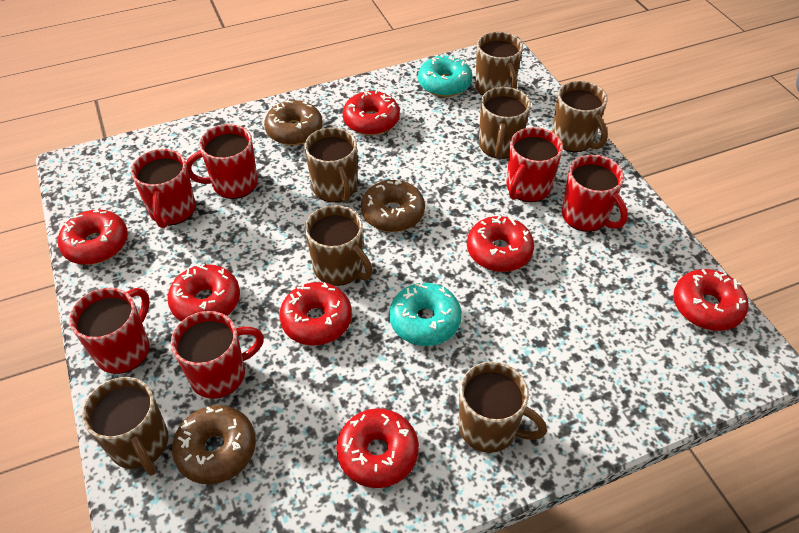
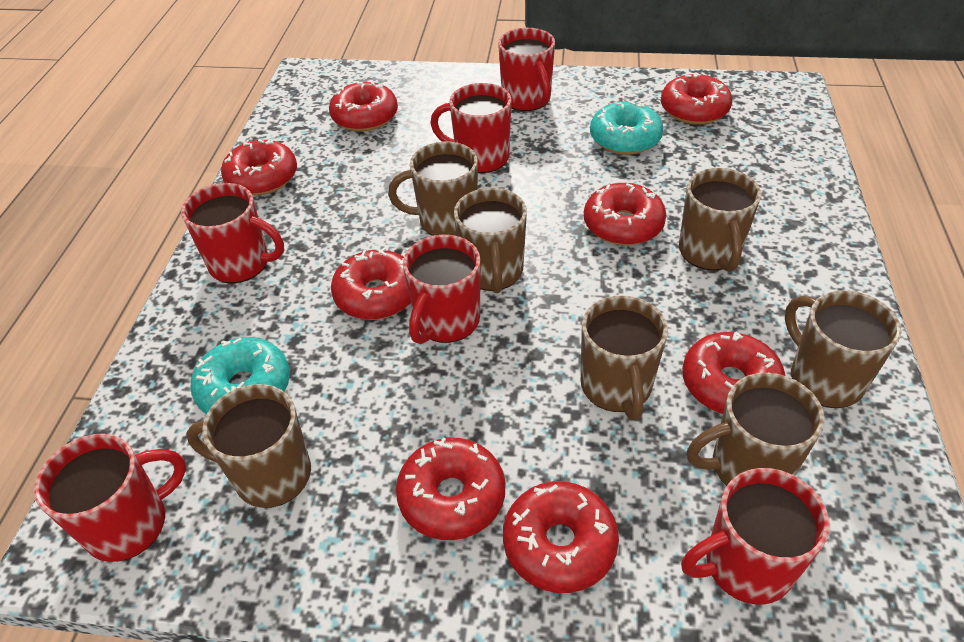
brown donut: [172,405,256,484] [264,99,323,145] [361,179,425,232] = 3 -> none = 0
red donut: [58,208,128,265] [167,263,240,321] [279,282,352,346] [336,408,419,488] [343,90,400,135] [467,216,534,272] [673,269,748,331] = 7 -> [221,139,297,195] [329,82,398,131] [331,248,411,320] [396,438,505,540] [503,481,619,593] [584,183,666,245] [661,72,732,124] [682,331,785,414] = 8

